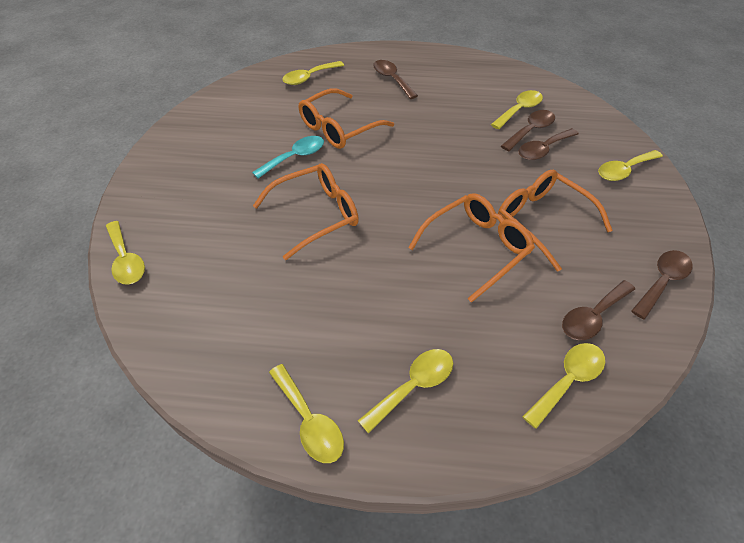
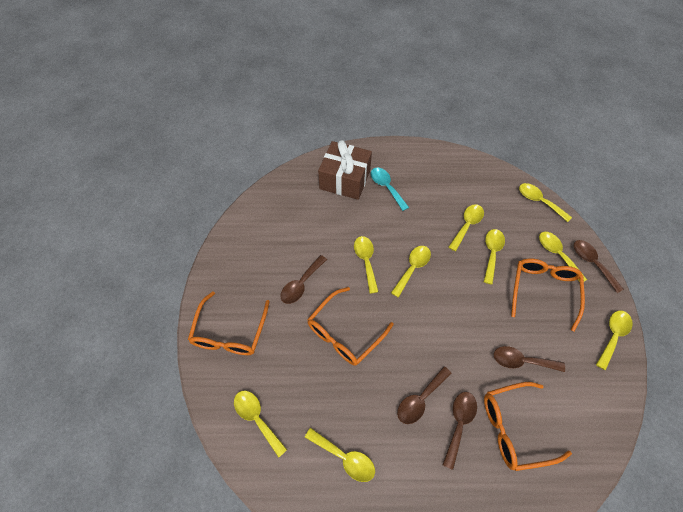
brown gift: none = 0 -> [318,140,372,200] = 1
yellow spoon: [106,221,145,285] [269,364,344,463] [282,61,344,85] [358,349,453,434] [491,90,543,129] [522,343,605,429] [598,150,663,181] = 7 -> [234,391,287,457] [305,428,375,482] [354,236,379,294] [391,246,431,298] [448,204,484,251] [484,229,505,284] [519,183,572,222] [539,232,587,282] [596,311,633,370] = 9

